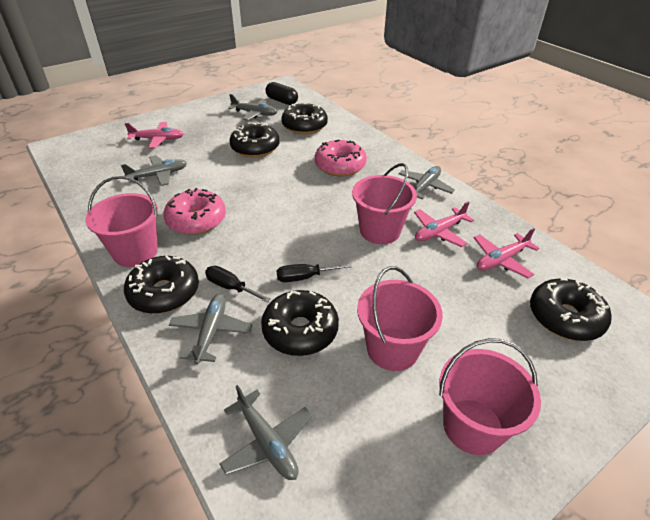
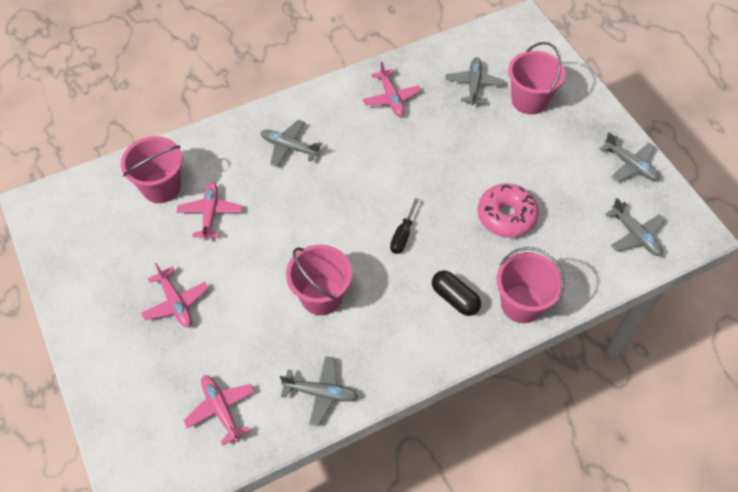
black donut: [124,256,199,314] [229,123,279,158] [261,290,339,356] [281,103,328,134] [530,278,612,341] = 5 -> none = 0
black screwdriver: [205,266,271,303] [276,264,352,282] = 2 -> [390,198,419,254] = 1
pink donut: [163,188,226,235] [315,140,367,176] = 2 -> [478,184,539,238] = 1
pink plane: [125,122,184,148] [414,201,474,247] [474,228,539,278] = 3 -> [141,263,209,327] [177,182,242,241] [183,375,255,445] [363,61,421,117] = 4

